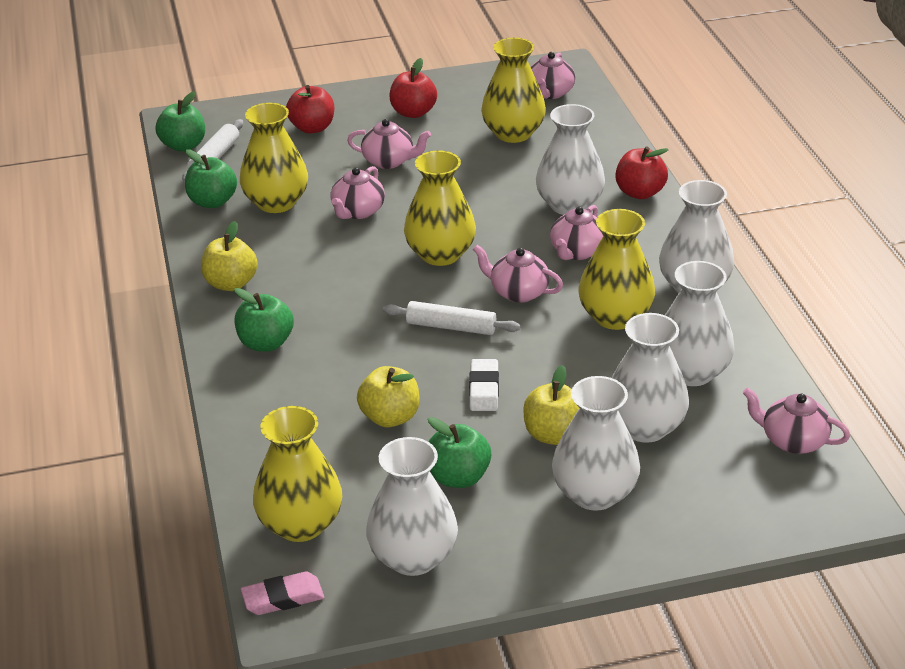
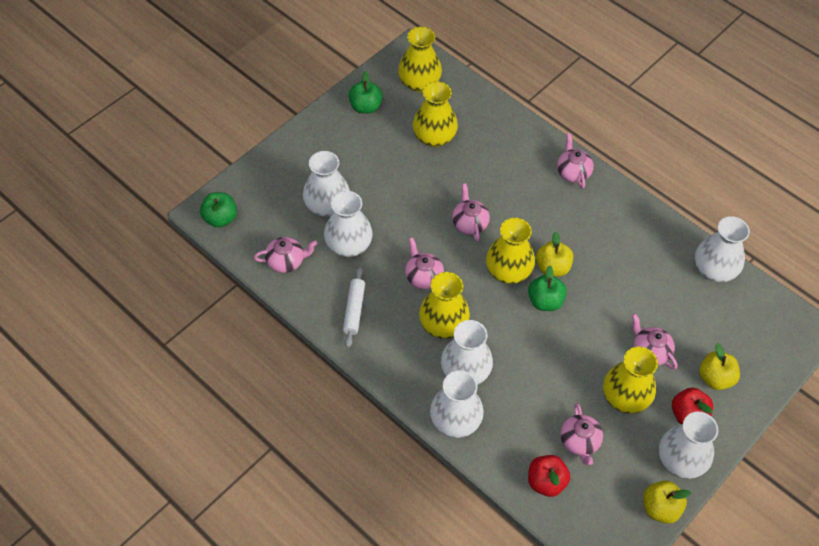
green apple: [156,91,205,152] [185,149,237,208] [234,288,294,352] [428,417,491,488] = 4 -> [200,192,237,228] [349,71,383,114] [528,265,567,311] = 3
pink eraser: [241,572,324,615] = 1 -> none = 0
red apple: [286,85,334,134] [389,58,437,118] [616,146,669,199] = 3 -> [528,455,570,497] [672,388,713,424] = 2
white eraser: [469,359,499,411] = 1 -> none = 0
white rolling pin: [182,119,243,182] [383,301,520,335] = 2 -> [343,267,365,348] = 1

